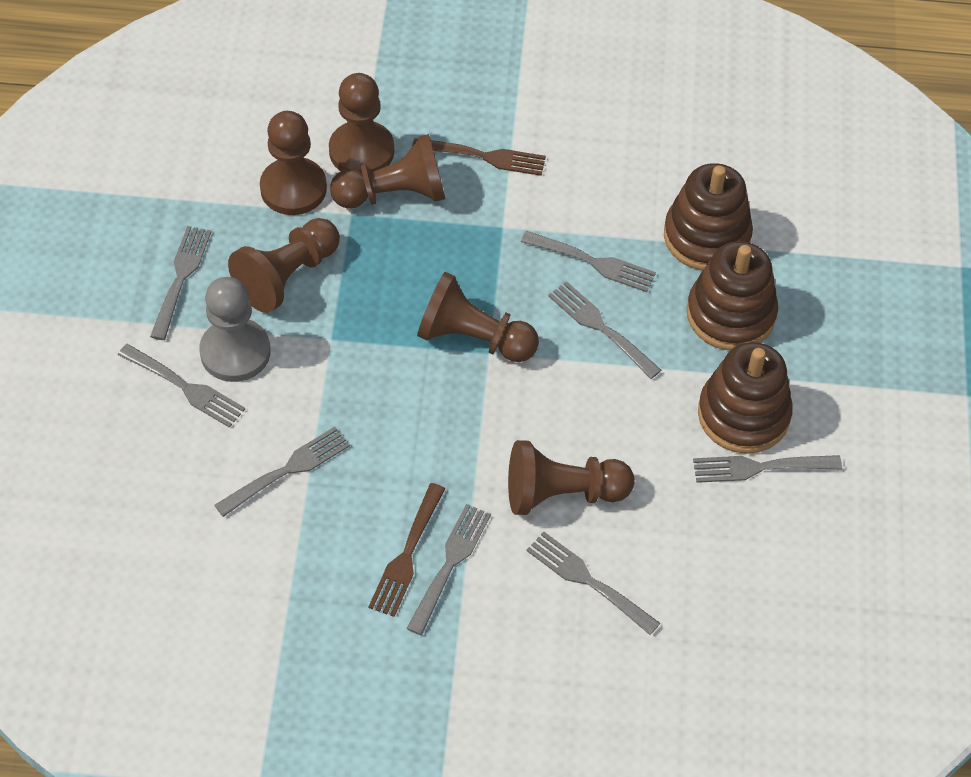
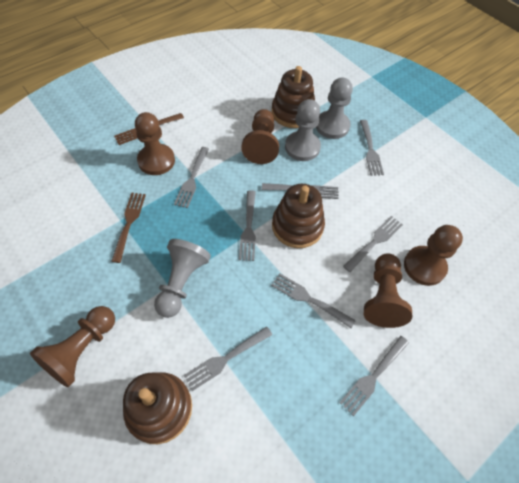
brown pawn: [228,218,340,313] [260,111,327,215] [329,73,394,173] [330,134,445,208] [417,272,539,362] [508,440,634,515] = 6 -> [30,306,115,387] [135,112,175,175] [241,109,279,164] [364,253,412,328] [404,225,463,286] = 5
grey pawn: [199,277,271,382] = 1 -> [154,239,211,318] [285,99,321,161] [316,78,353,139] = 3

